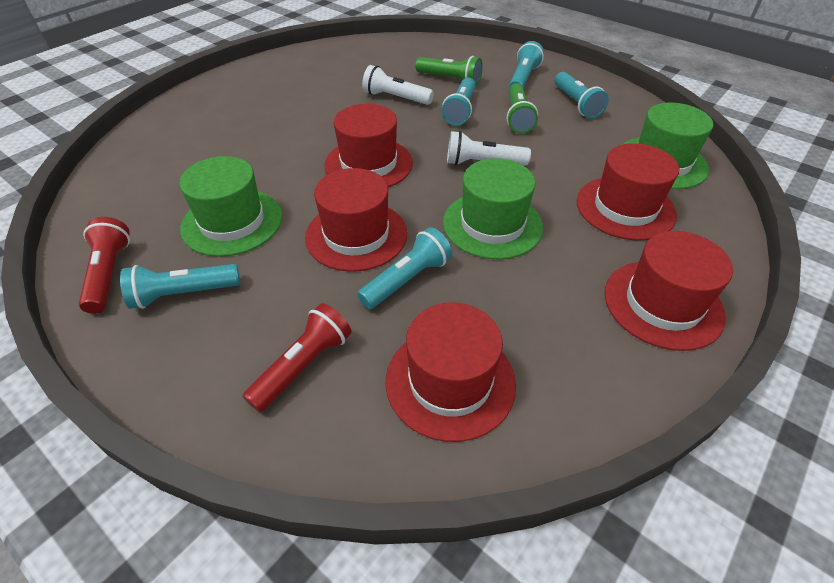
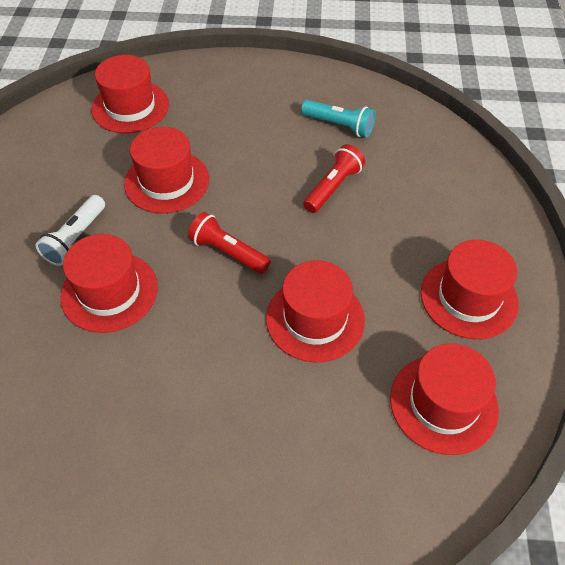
green flashlight: [415,56,483,85] [507,83,538,134] = 2 -> none = 0
green hat: [179,156,283,257] [443,158,543,259] [622,103,713,189] = 3 -> none = 0
red hat: [305,168,407,272] [324,104,413,187] [385,303,516,442] [577,143,679,240] [604,231,733,351] = 5 -> [60,234,158,333] [91,55,169,133] [124,127,209,213] [266,260,365,362] [390,343,499,455] [421,240,519,339] = 6
turquoise flashlight: [120,264,240,309] [357,227,452,309] [442,77,476,126] [509,41,544,88] [555,72,609,118] = 5 -> [301,100,375,138] = 1
white flashlight: [362,65,434,105] [447,131,531,166] = 2 -> [36,195,105,266] = 1

